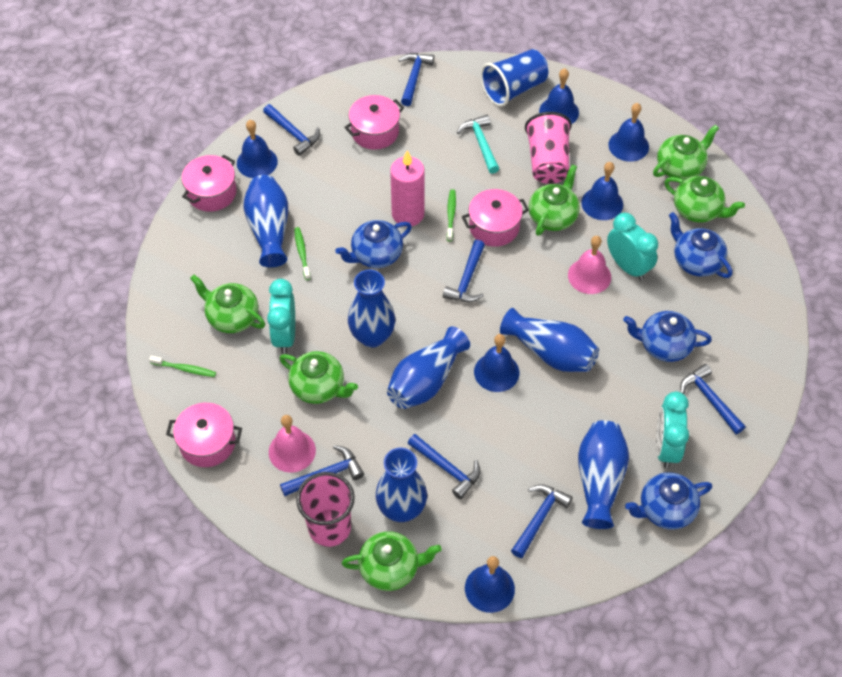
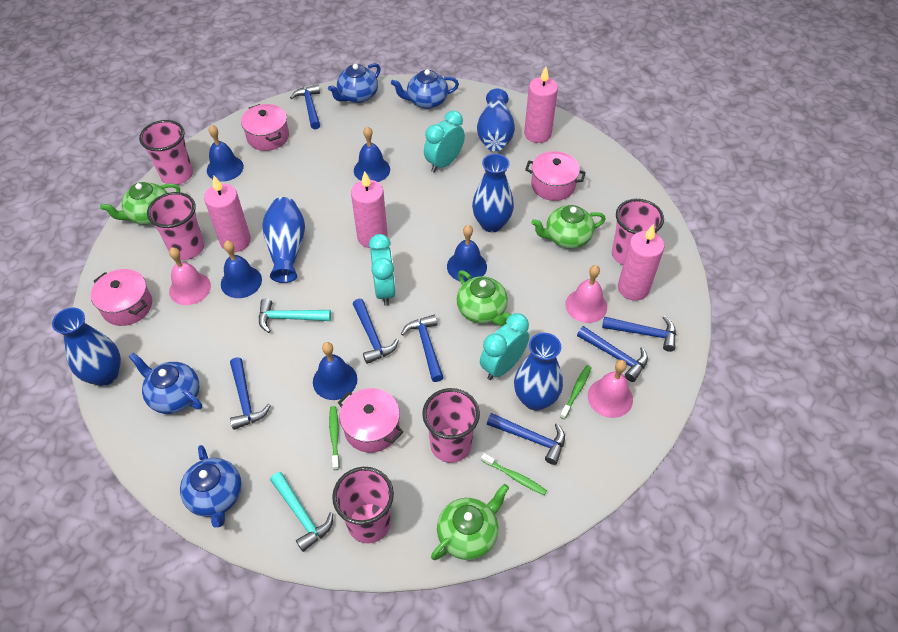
blue bell: [237,120,278,178] [465,556,515,613] [474,334,519,392] [539,68,579,124] [581,162,623,220] [608,103,649,162] = 6 -> [207,125,244,182] [221,241,262,298] [313,342,357,400] [354,126,390,182] [447,225,487,282] = 5
blue cup: [480,49,549,107] = 1 -> none = 0
blue vase: [244,175,288,267] [348,270,395,348] [376,448,427,522] [387,326,470,409] [500,308,599,372] [578,420,629,529] = 6 -> [52,308,121,386] [262,197,305,283] [472,154,514,232] [477,89,515,151] [514,333,563,411] = 5
green teapot: [190,275,265,333] [279,351,358,404] [342,531,442,591] [528,164,580,236] [653,124,719,180] [664,176,745,223] = 6 -> [100,182,180,225] [431,484,509,560] [457,270,511,326] [531,205,606,249] = 4
pink bell: [269,415,316,473] [568,236,611,294] = 2 -> [169,247,211,305] [565,265,607,323] [588,360,633,418] = 3
pink candle: [390,151,425,227] = 1 -> [204,176,251,252] [351,171,388,248] [524,66,558,143] [618,224,664,301] = 4
pink cup: [296,472,355,547] [525,112,572,184] = 2 -> [139,120,193,185] [147,192,204,260] [332,467,394,543] [422,388,480,463] [612,199,664,265] = 5
turquoise hammer: [457,115,500,174] = 1 -> [259,299,331,333] [270,472,333,552] = 2

